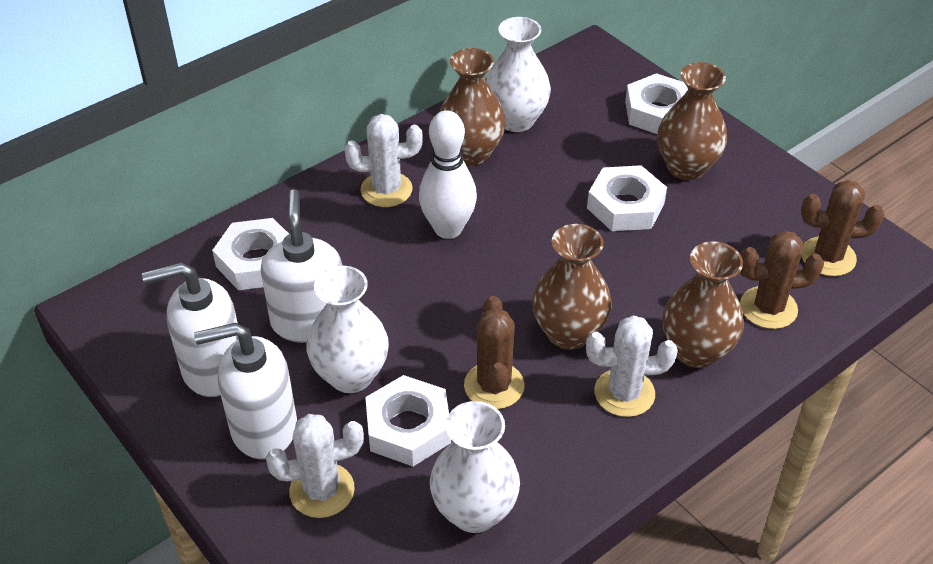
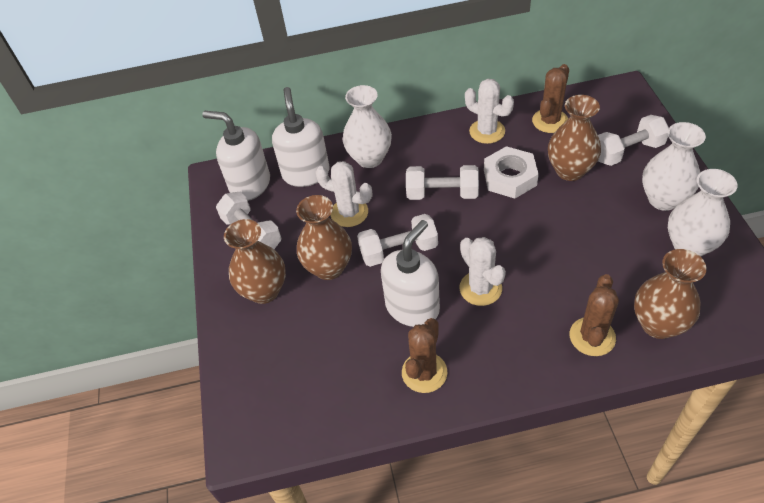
white bowling pin: [419,111,477,239] = 1 -> none = 0
white dumbbell: none = 0 -> [216,192,281,249] [357,214,438,267] [406,165,479,200] [598,115,669,166] = 4
white nut: [212,218,289,290] [365,375,451,466] [587,165,667,231] [625,73,688,134] = 4 -> [484,146,539,199] = 1

